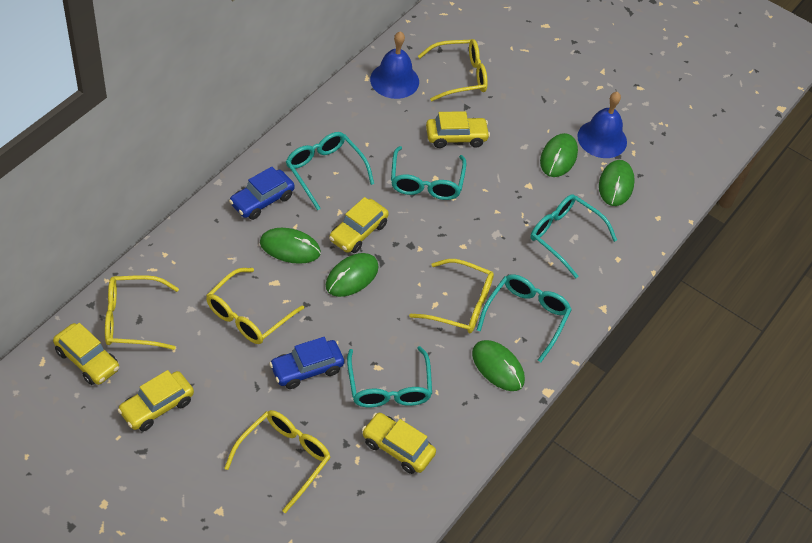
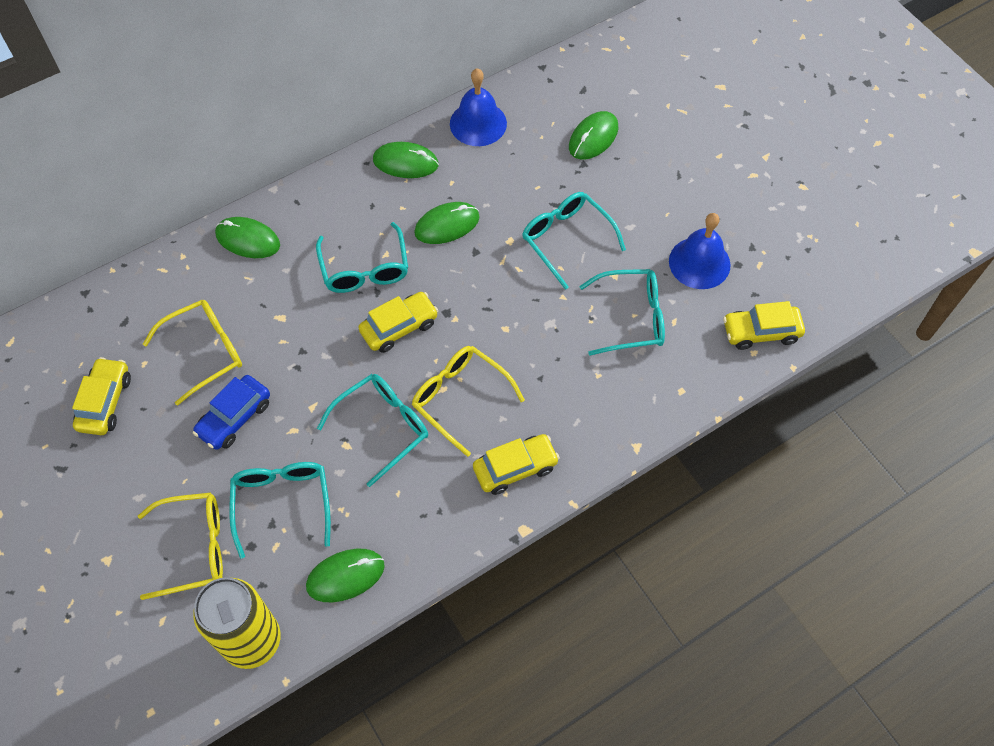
blue car: [229,167,295,220] [269,337,344,389] = 2 -> [193,375,270,450] = 1
yellow can: none = 0 -> [193,578,281,669] = 1
yellow car: [53,323,119,385] [118,370,194,431] [329,197,389,253] [362,413,436,474] [426,111,490,148] = 5 -> [72,357,131,435] [358,292,438,353] [473,434,560,495] [723,301,805,350] = 4
yellow glasses: [105,275,179,350] [206,268,304,344] [224,410,331,513] [409,259,494,333] [418,39,487,101] = 5 -> [138,492,223,600] [143,300,242,406] [412,346,525,457] = 3

